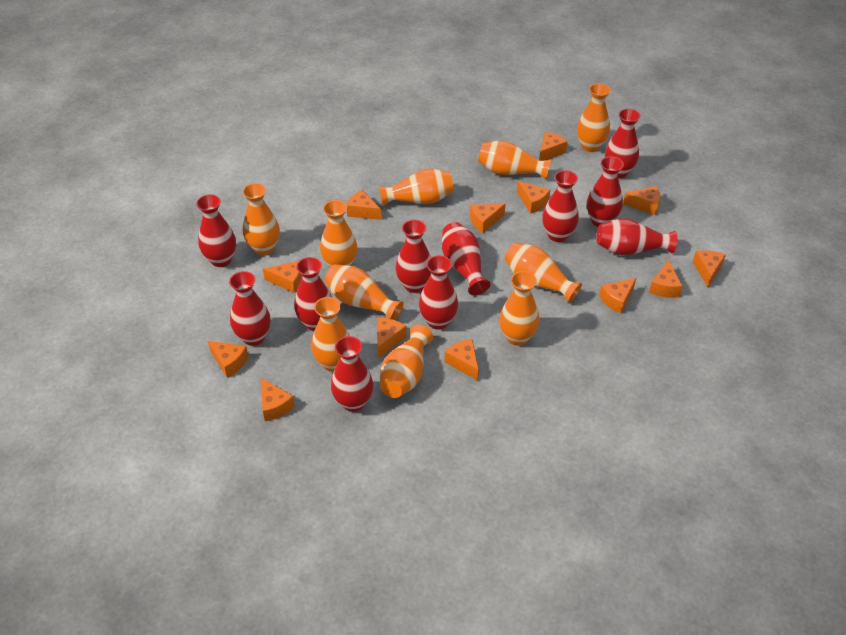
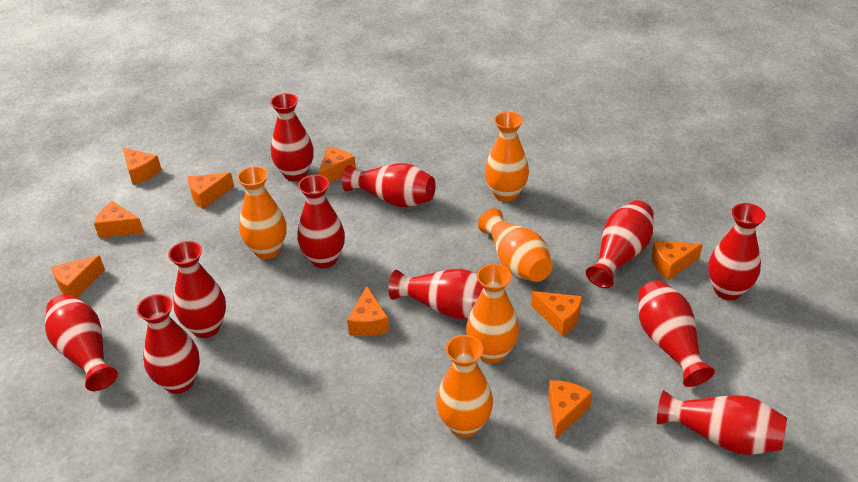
orange cheese: [208,341,248,378] [260,378,295,421] [263,261,302,293] [347,190,381,220] [377,318,407,358] [445,339,479,381] [470,204,505,233] [517,181,550,214] [539,132,567,161] [599,278,636,314] [623,186,660,215] [649,260,683,298] [693,250,726,287] = 13 -> [51,256,105,298] [94,201,144,238] [123,147,162,185] [188,172,234,209] [318,147,356,183] [347,286,389,336] [531,291,582,336] [548,380,593,440] [652,241,703,280] = 9
orange vase: [242,183,280,255] [311,297,350,372] [320,200,357,267] [325,264,404,320] [379,169,454,206] [380,325,433,398] [478,140,551,179] [499,271,540,346] [504,243,582,303] [577,83,611,152] = 10 -> [237,166,286,259] [436,335,493,438] [466,264,519,363] [478,208,552,282] [485,112,529,202] = 5

